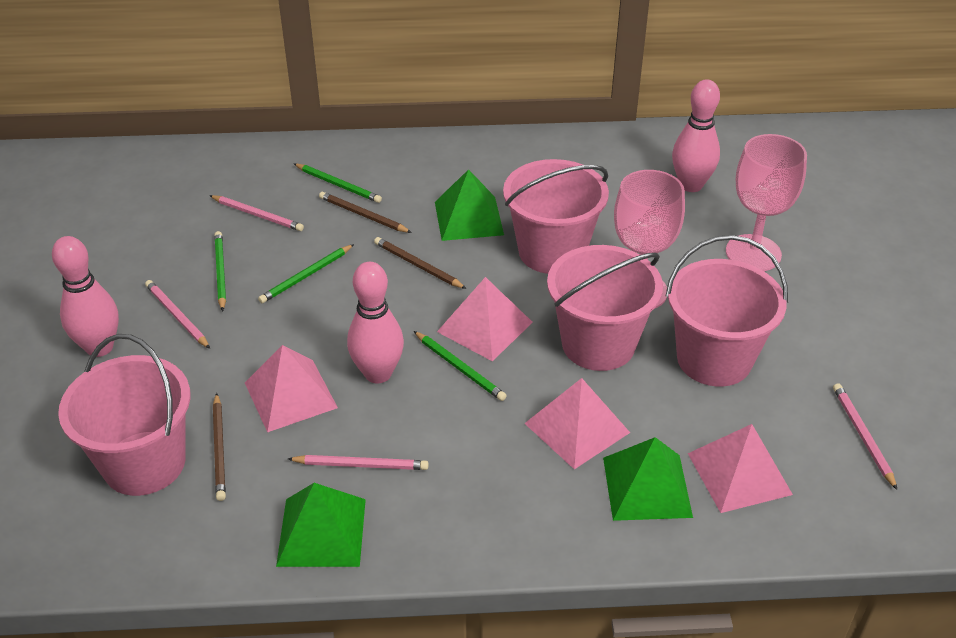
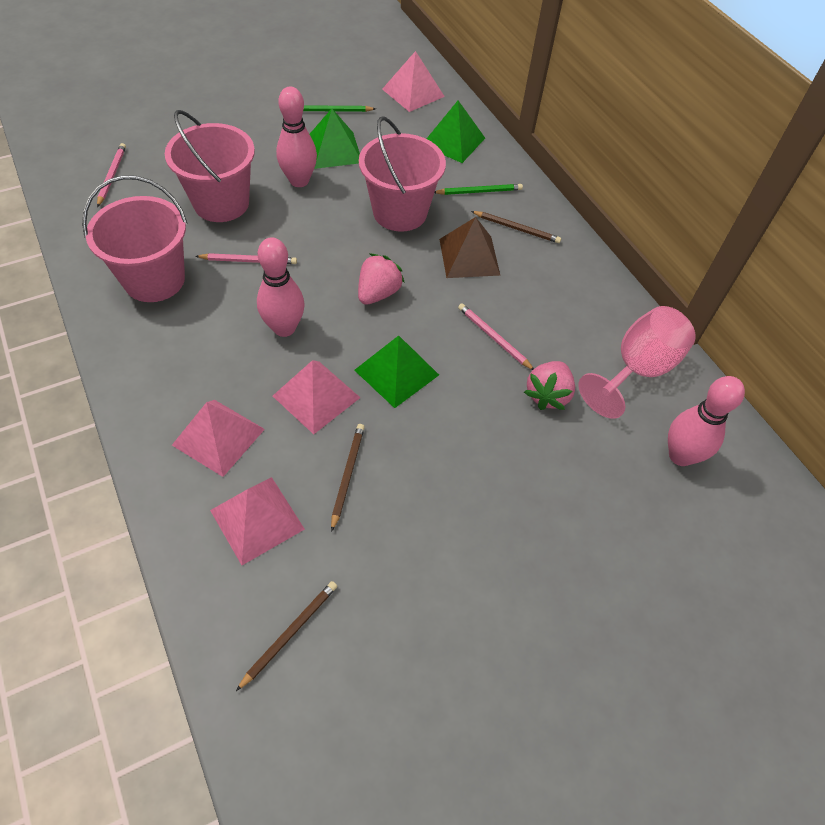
brown pyramid: none = 0 -> [439,217,501,278] = 1
green pencil: [214,231,226,311] [258,244,354,303] [294,164,382,203] [414,331,507,401] = 4 -> [303,105,376,112] [434,184,523,195] = 2
pink bucket: [58,334,191,496] [503,159,609,274] [547,245,663,371] [666,235,788,387] = 4 -> [82,175,188,302] [165,110,255,222] [359,117,446,232] = 3
pink goblet: [614,170,685,309] [726,134,807,271] = 2 -> [578,306,696,419] = 1
pink pencil: [145,280,210,349] [209,195,304,231] [288,455,429,470] [833,383,897,490] = 4 -> [97,143,126,207] [196,253,297,264] [458,303,534,370] = 3
pink strawberry: none = 0 -> [358,253,405,305] [524,361,575,410] = 2

